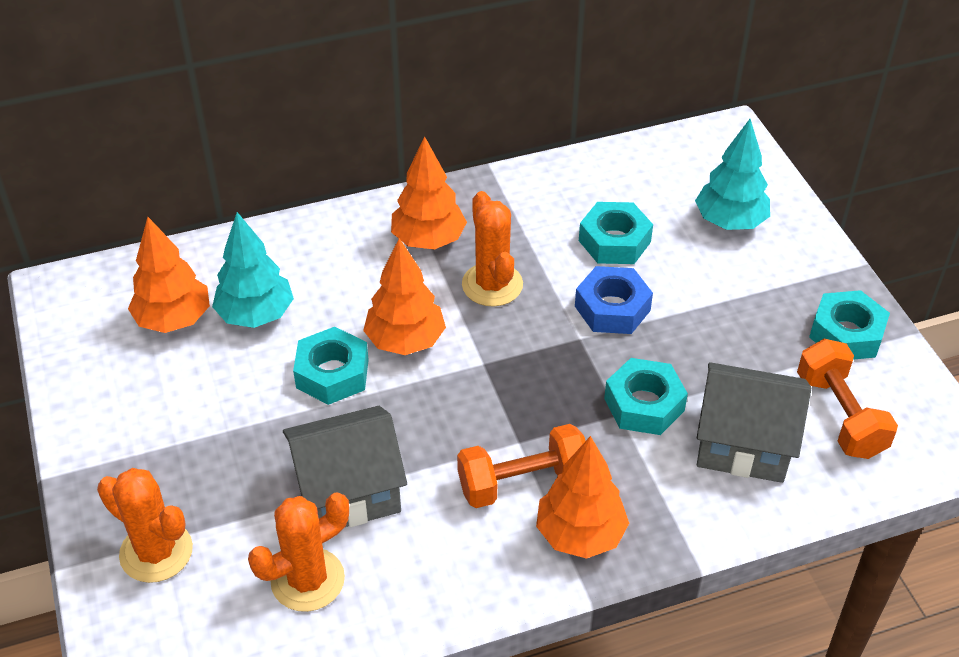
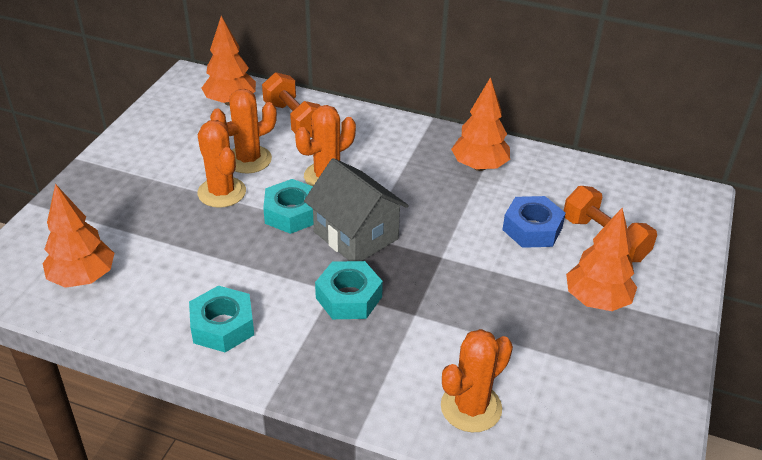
grey house: [283,406,407,527] [697,362,811,483] = 2 -> [304,158,409,261] = 1
orange cactus: [97,468,193,583] [248,492,349,612] [462,191,523,306] = 3 -> [197,120,246,208] [210,89,277,174] [295,105,356,186] [441,329,513,432] = 4
turquoise nut: [293,327,369,405] [579,202,653,264] [604,358,688,435] [809,290,890,360] = 4 -> [189,286,254,352] [263,179,314,234] [315,261,383,319] = 3
turquoise tree: [212,212,294,328] [695,119,770,230] = 2 -> none = 0

